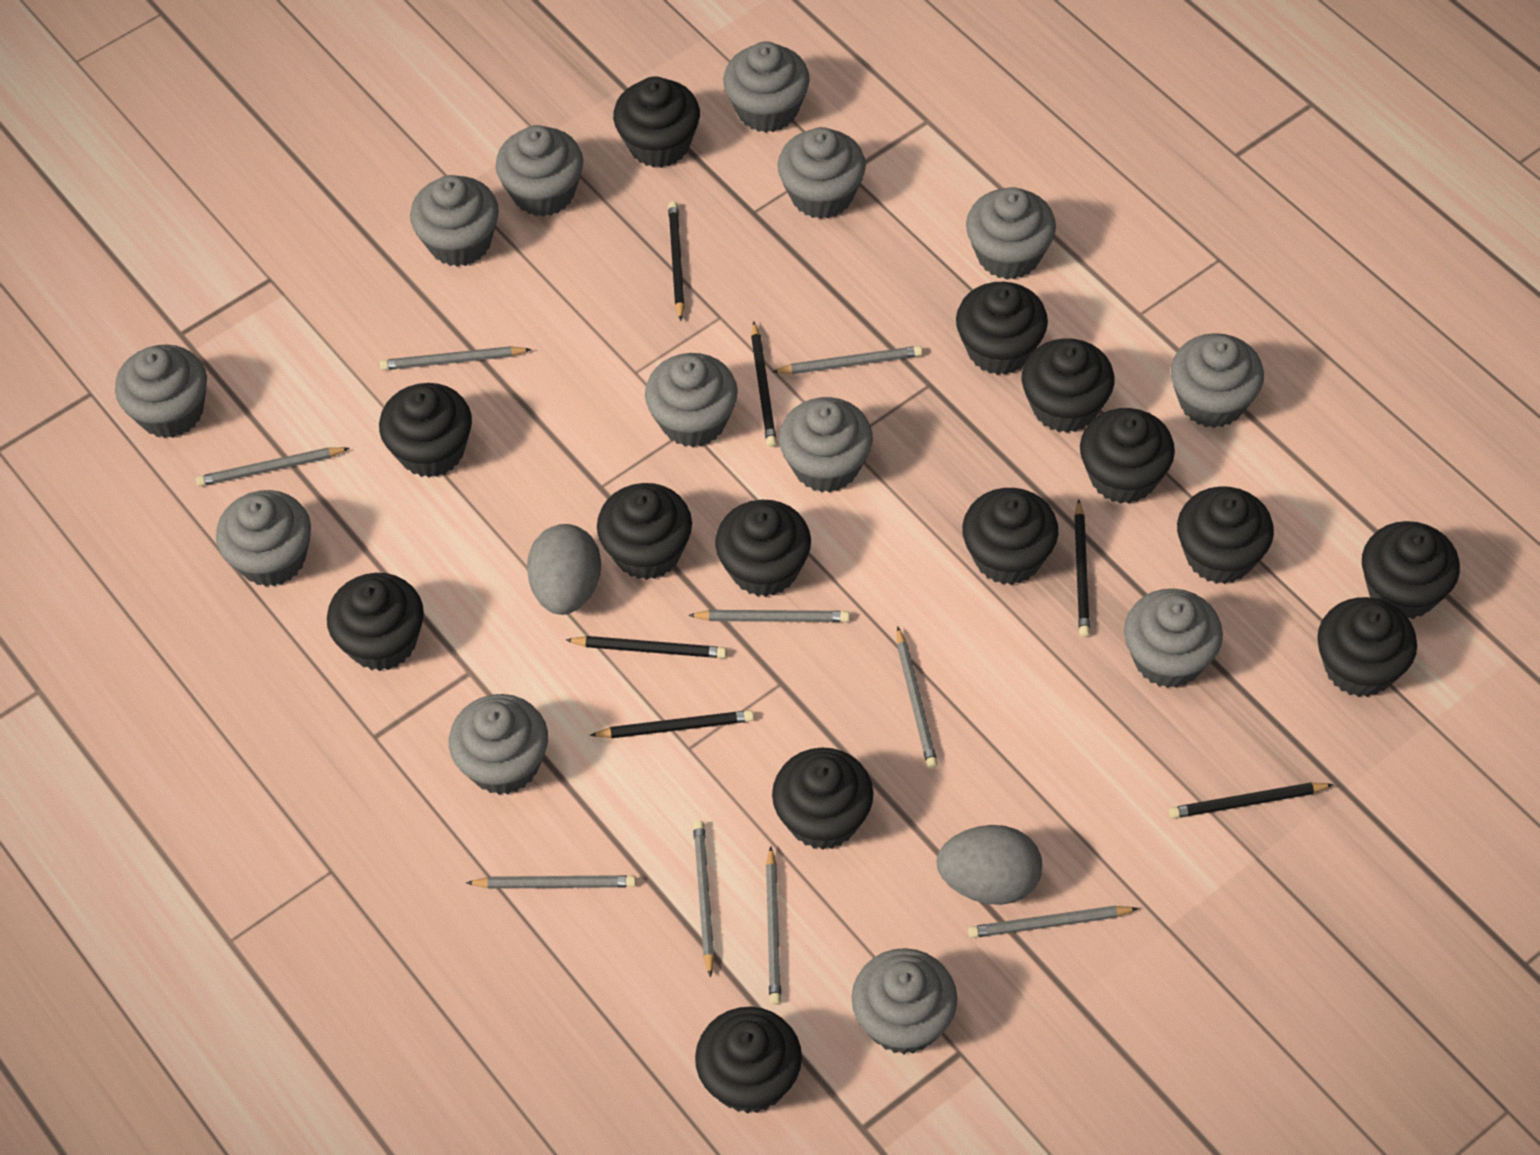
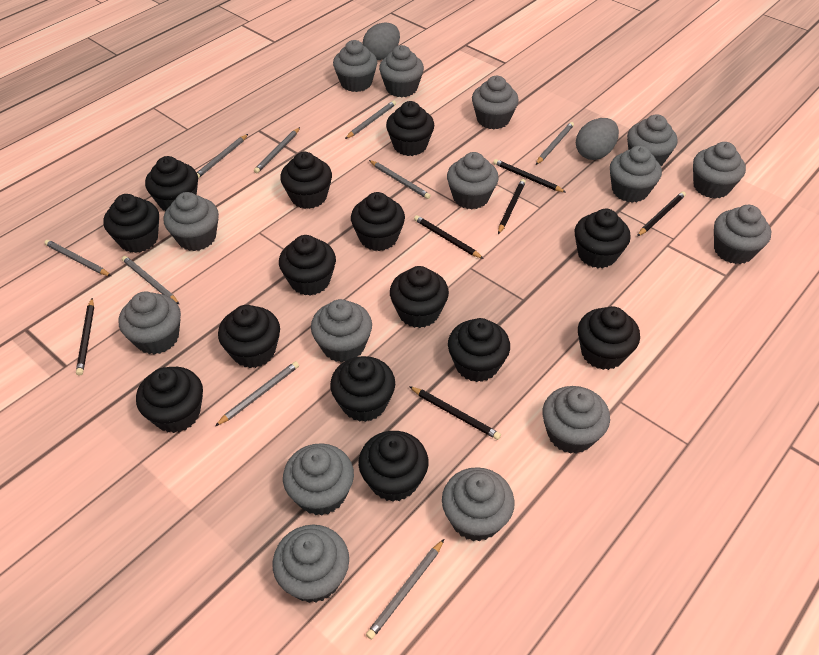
grey cupcake: [115,345,207,438] [216,490,311,587] [410,175,499,267] [449,694,548,795] [496,125,583,217] [645,353,738,447] [723,41,810,133] [777,127,866,219] [779,397,873,493] [851,948,957,1054] [966,187,1056,280] [1124,589,1223,688] [1171,333,1264,428] = 13 -> [119,292,181,355] [163,192,219,251] [273,525,349,603] [283,443,354,516] [311,299,372,363] [333,40,377,92] [379,45,424,97] [442,467,515,541] [447,152,499,209] [472,76,519,129] [543,386,610,454] [610,145,662,203] [627,114,678,166] [693,142,746,199] [714,205,772,264] = 15

